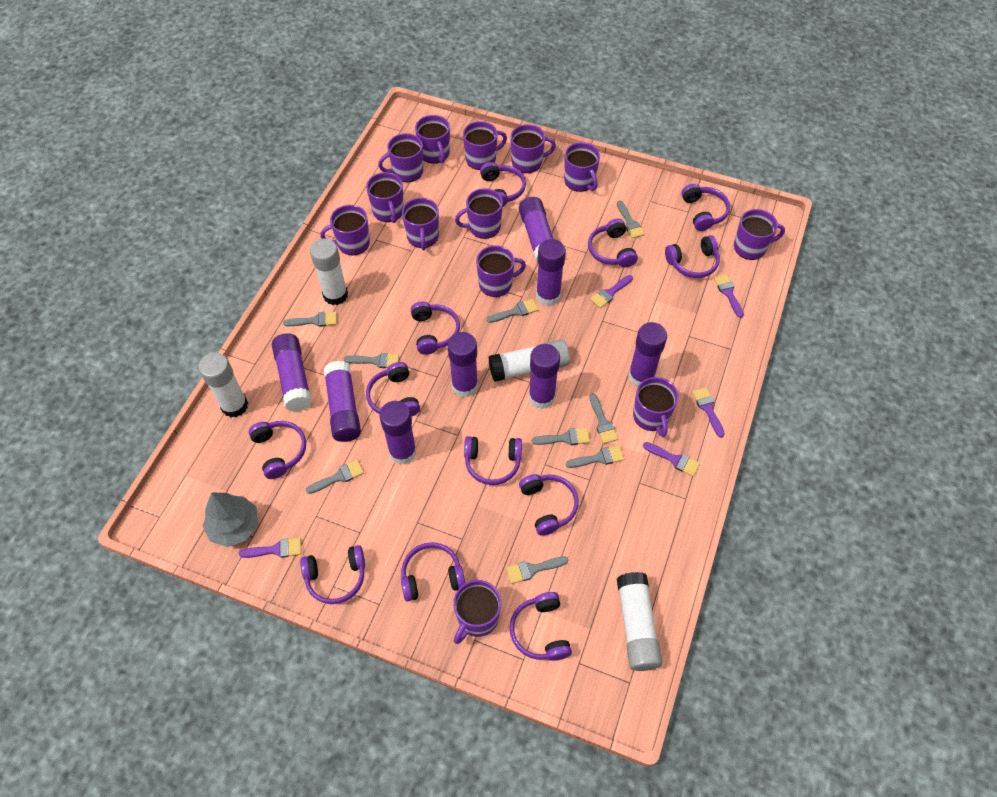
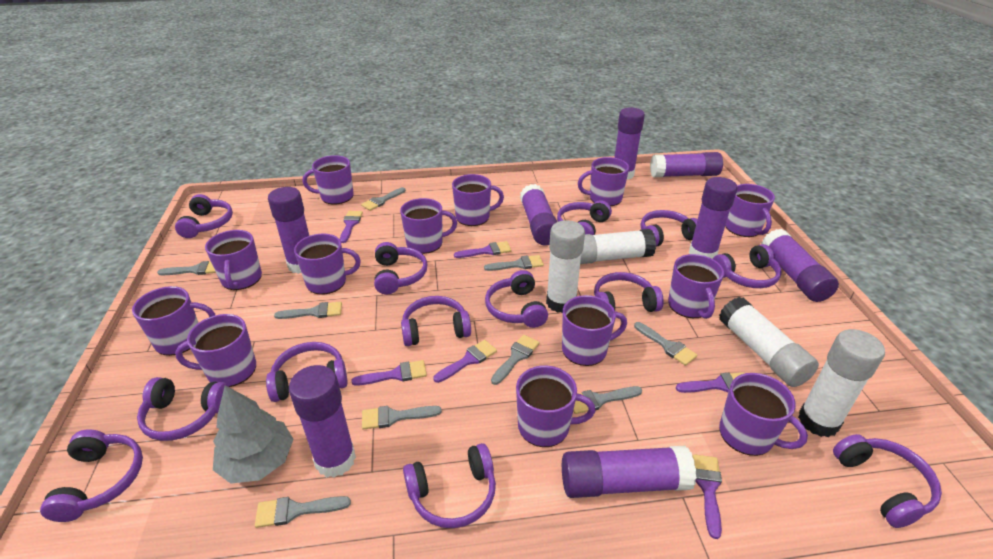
purple brush: [239,538,301,558] [590,275,633,308] [643,442,700,476] [692,387,725,438] [714,274,744,318] = 5 -> [340,211,363,243] [351,360,427,386] [433,340,497,383] [454,241,512,258] [676,372,744,393] [692,454,722,539] = 6
purple headphones: [249,421,306,479] [300,545,365,604] [366,362,420,417] [401,542,465,601] [411,302,460,355] [464,436,522,485] [480,162,526,207] [510,592,572,661] [519,474,579,536] [588,219,638,267] [665,235,720,278] [681,184,730,231] = 12 -> [40,429,143,522] [137,377,230,441] [175,194,233,238] [266,342,348,402] [374,242,427,295] [401,296,471,346] [403,443,496,528] [485,270,548,328] [557,200,612,235] [594,272,664,312] [641,210,698,246] [713,244,782,288] [833,434,942,528] = 13

